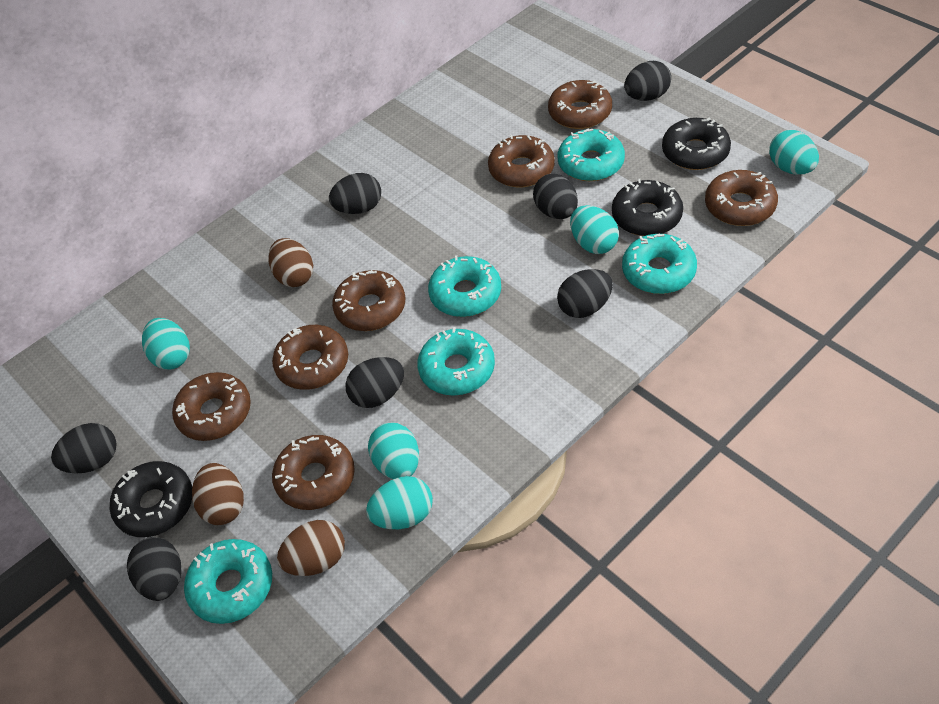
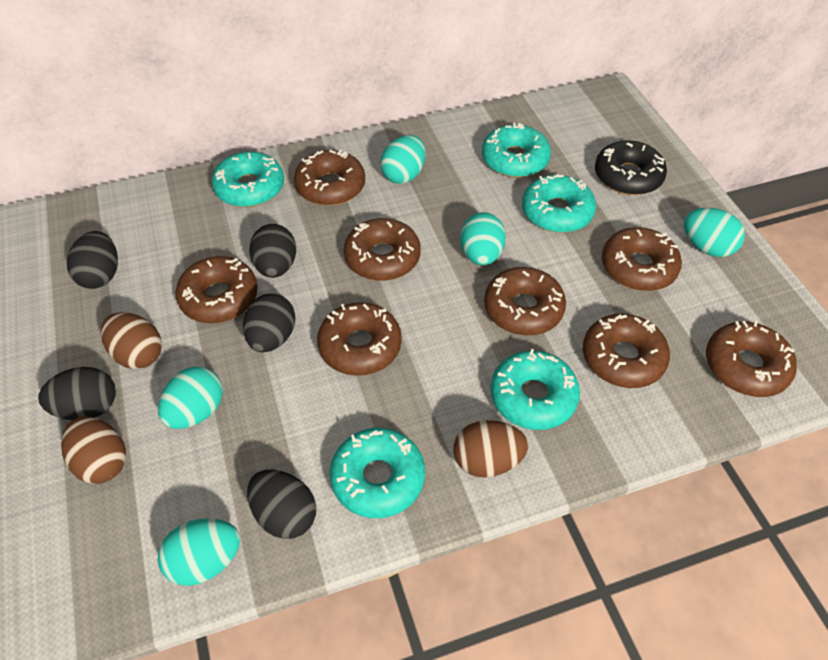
black donut: [110,461,192,537] [612,179,683,236] [662,117,731,170] = 3 -> [595,140,667,195] = 1
black egg: [51,423,117,473] [127,537,181,601] [329,173,381,214] [345,357,404,408] [533,174,578,219] [557,269,613,318] [624,61,671,101] = 7 -> [38,367,116,420] [67,231,118,289] [243,293,295,353] [247,469,316,539] [249,224,296,278] = 5
brown donut: [172,372,251,441] [272,325,348,390] [272,435,355,510] [332,270,405,331] [488,135,555,187] [548,80,612,129] [705,170,778,226] = 7 -> [175,256,258,323] [294,149,365,206] [317,302,402,376] [344,218,421,281] [484,267,566,335] [583,314,670,388] [602,227,682,291] [706,320,797,397] = 8

